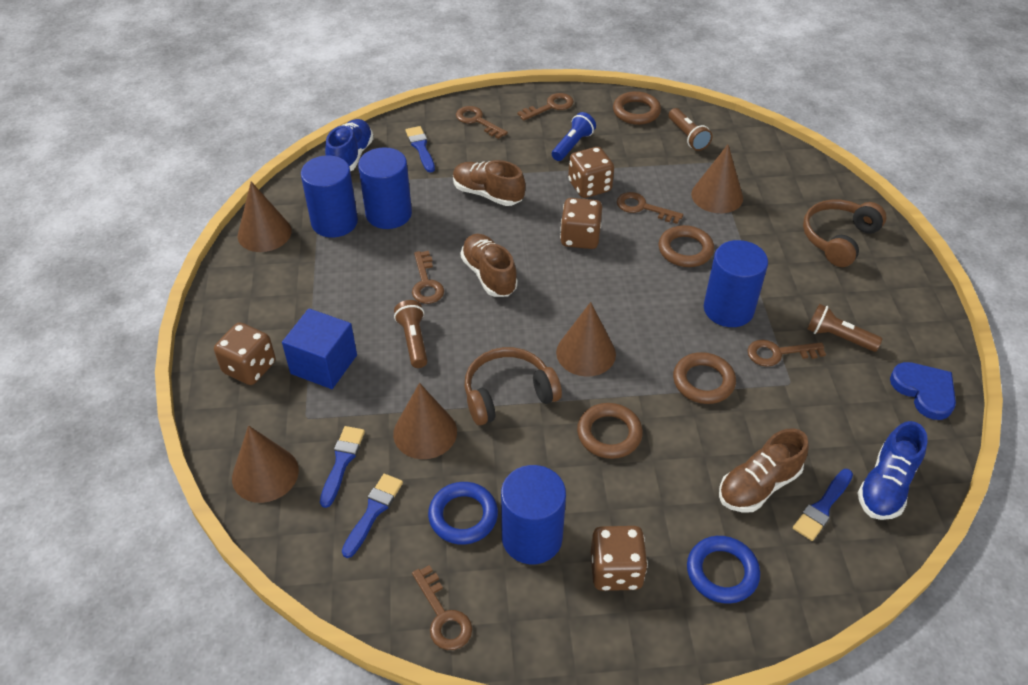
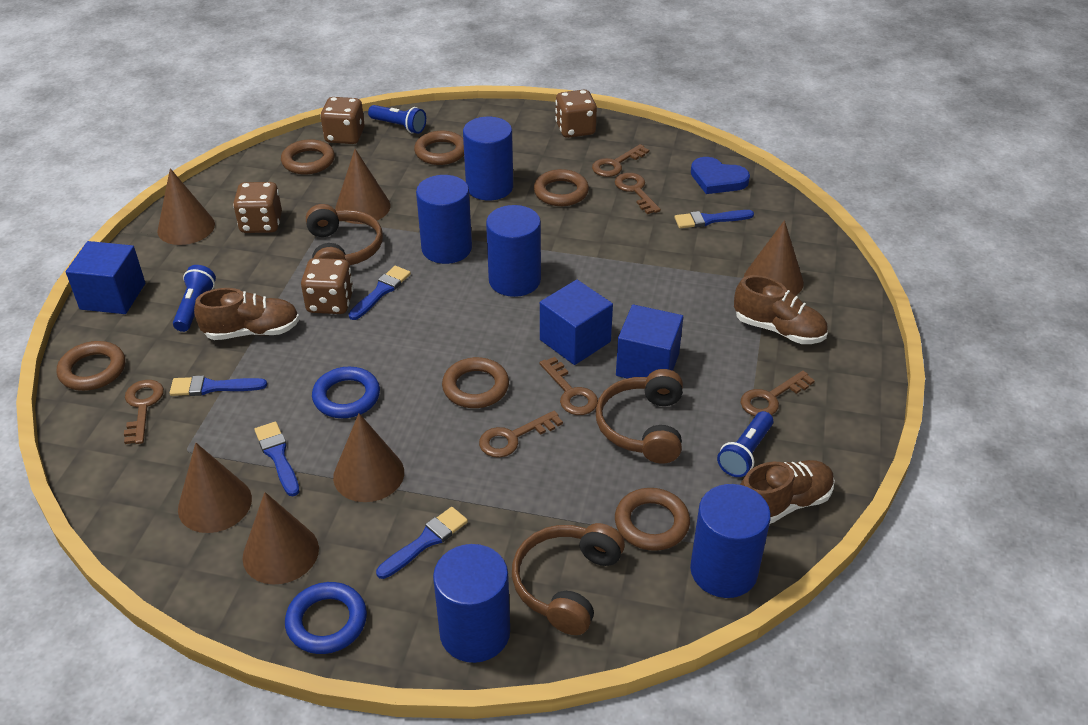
blue brush: [320,426,365,508] [342,474,403,558] [405,126,435,173] [793,469,853,541] = 4 -> [170,375,267,396] [254,421,299,496] [349,266,411,320] [376,507,468,579] [674,210,754,228] = 5
blue cube: [282,308,357,389] = 1 -> [66,241,145,314] [540,280,613,365] [616,304,683,378] = 3
blue cylinder: [301,155,358,238] [358,147,412,229] [501,465,566,564] [704,240,768,327] = 4 -> [416,175,472,264] [433,544,510,663] [463,117,513,200] [486,205,541,297] [690,484,771,598] = 5
blue flashlight: [552,112,596,161] = 1 -> [173,265,216,332] [368,105,426,134] [717,411,773,477] = 3
blue shoe: [325,119,374,171] [858,421,928,520] = 2 -> none = 0
brown cone: [232,425,299,503] [237,181,292,252] [393,383,457,459] [556,302,616,377] [691,144,743,213] = 5 -> [157,168,215,245] [178,443,252,533] [242,492,319,584] [333,413,404,502] [335,149,390,224] [744,220,804,296] = 6
brown flashlight: [394,300,427,368] [669,108,712,151] [807,304,882,352] = 3 -> none = 0
brown headphones: [464,347,562,425] [803,199,886,267] = 2 -> [306,204,383,265] [512,523,625,635] [595,369,683,463] = 3
brown ring: [577,403,643,459] [613,91,661,125] [659,225,714,267] [673,352,736,404] = 4 -> [57,341,125,391] [281,139,335,174] [414,131,464,165] [442,357,509,408] [534,169,589,206] [615,488,690,551] = 6

